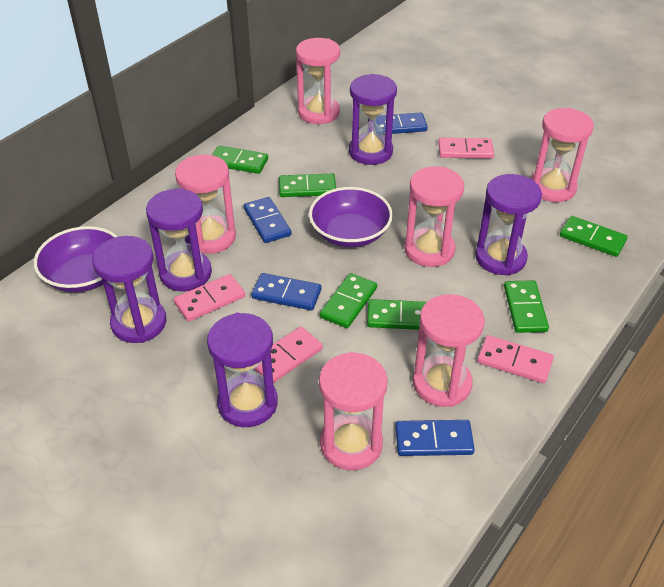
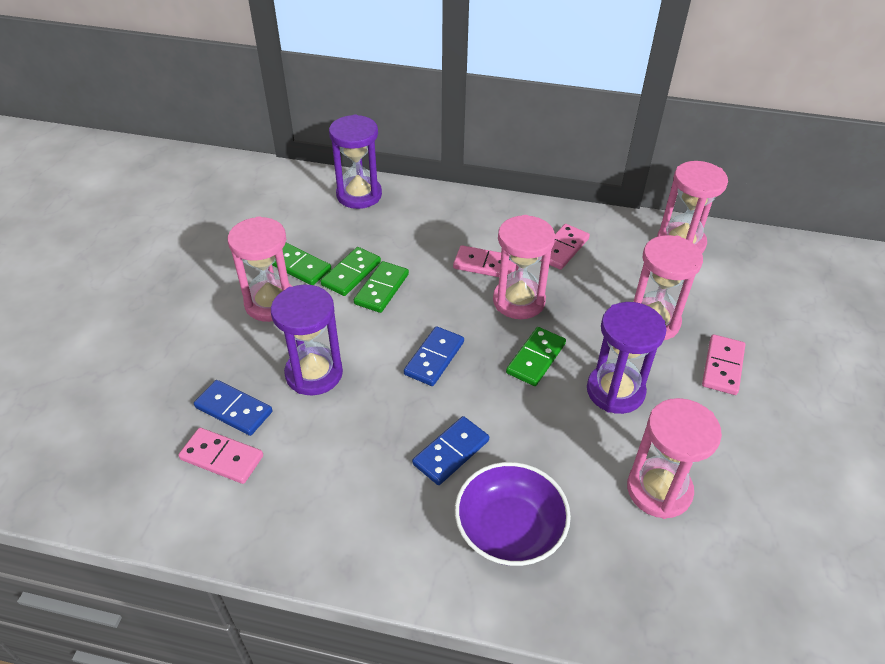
blue domino: [244,197,292,243] [251,273,321,311] [375,112,428,134] [395,420,475,456] = 4 -> [194,380,272,436] [404,326,464,386] [412,416,489,485] = 3
green domino: [212,146,268,174] [279,174,336,197] [320,273,377,328] [367,299,427,330] [504,280,549,333] [560,216,628,257] = 6 -> [272,243,331,285] [321,247,381,296] [354,261,409,313] [506,327,566,386] = 4
pink hourglass: [175,155,236,254] [296,38,340,124] [319,352,388,470] [405,167,464,267] [413,294,484,407] [530,108,594,202] = 6 -> [228,216,293,322] [493,215,555,319] [627,398,722,519] [633,235,703,340] [657,161,728,253] = 5
purple bowl: [34,226,118,293] [309,187,393,247] = 2 -> [455,462,571,566] = 1
purple hourglass: [92,236,166,343] [146,188,212,291] [207,313,278,427] [349,74,397,165] [475,174,542,276] = 5 -> [271,285,343,395] [329,115,382,209] [587,302,666,414] = 3

